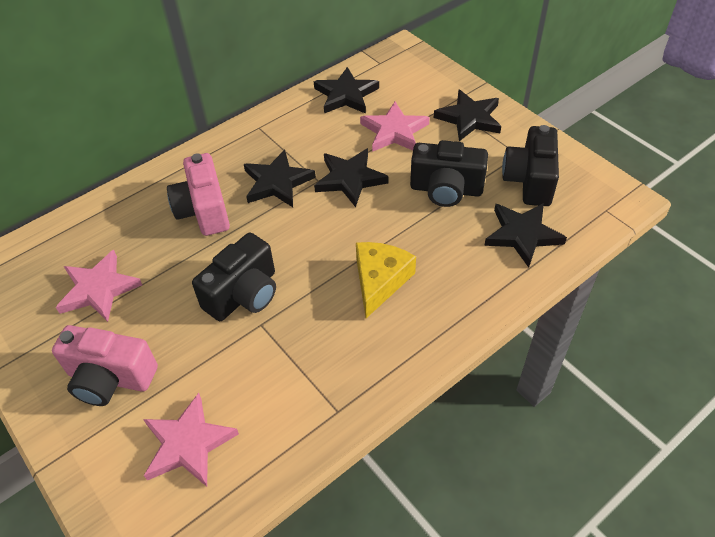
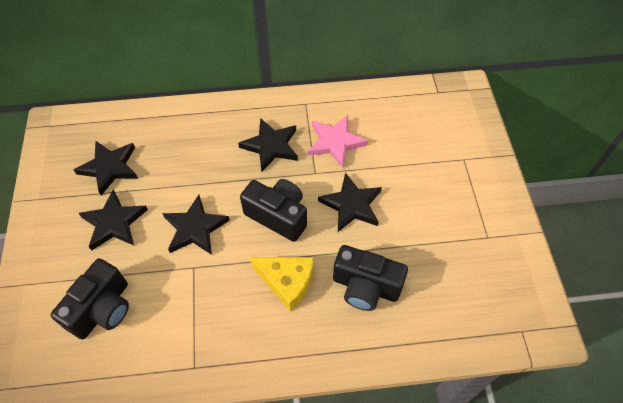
pink camera: [52,325,158,406] [167,153,230,236] = 2 -> none = 0
pink star: [56,250,142,322] [143,393,239,487] [360,102,430,152] = 3 -> [308,115,368,168] = 1

